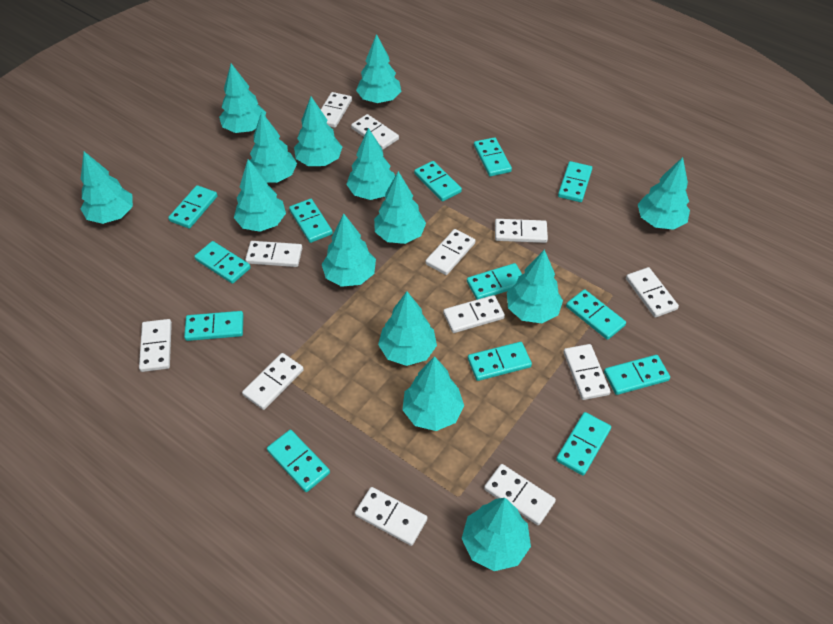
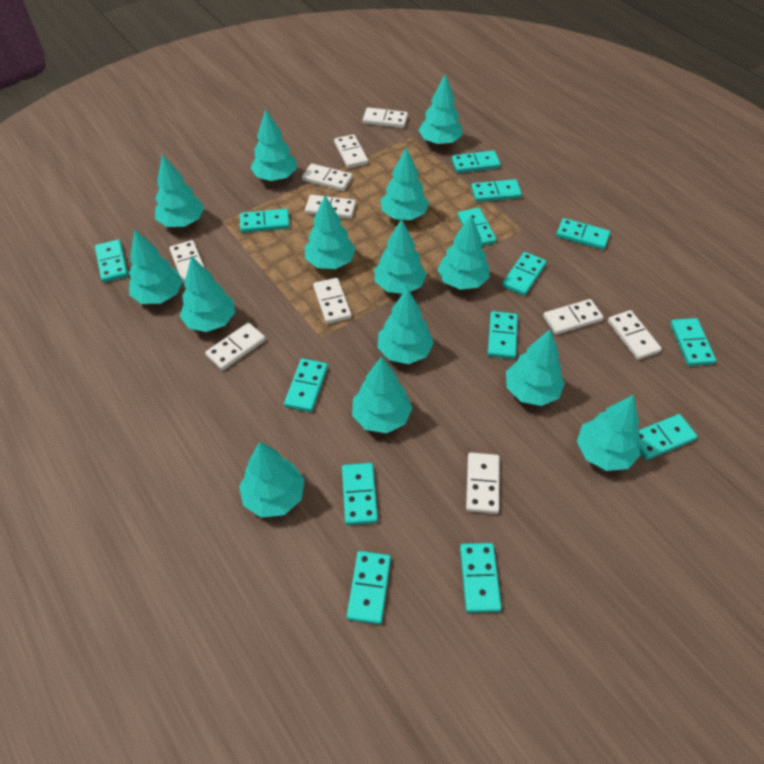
turquoise domino: [168,185,218,229] [184,311,243,341] [194,241,251,284] [267,430,330,492] [289,199,333,243] [414,161,462,201] [467,263,522,300] [468,342,532,381] [474,137,512,176] [556,412,611,476] [558,161,592,202] [566,289,626,340] [604,355,670,395] = 13 -> [95,240,128,282] [240,209,290,233] [284,359,328,412] [342,463,378,525] [347,551,391,624] [452,150,501,173] [457,208,497,246] [460,543,502,613] [471,179,522,202] [488,311,518,359] [502,252,547,296] [556,218,610,250] [638,414,698,460] [670,318,716,366] = 14
white domino: [139,319,172,372] [242,353,304,410] [245,241,302,267] [321,92,352,128] [351,114,399,150] [355,487,427,546] [425,229,475,275] [443,295,505,333] [484,464,556,525] [495,219,548,243] [563,344,611,400] [626,267,679,317] = 12 -> [169,240,205,283] [205,323,266,371] [302,164,352,191] [305,195,356,219] [313,278,352,324] [334,134,368,168] [363,107,408,128] [466,453,499,514] [543,299,604,335] [608,310,662,360] = 10

